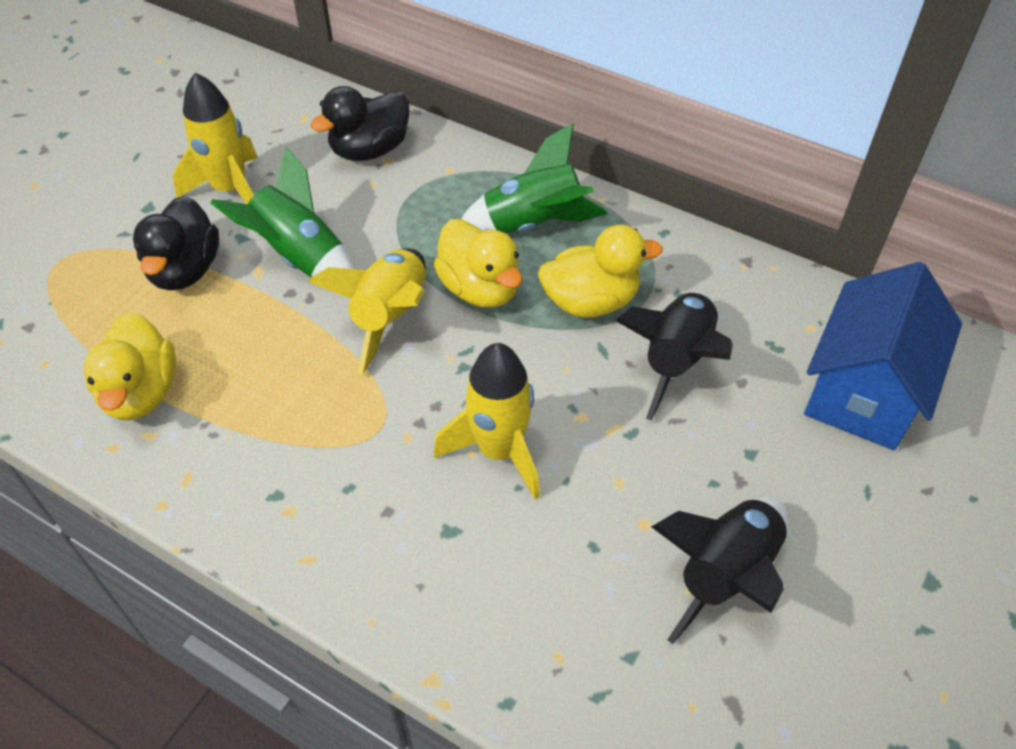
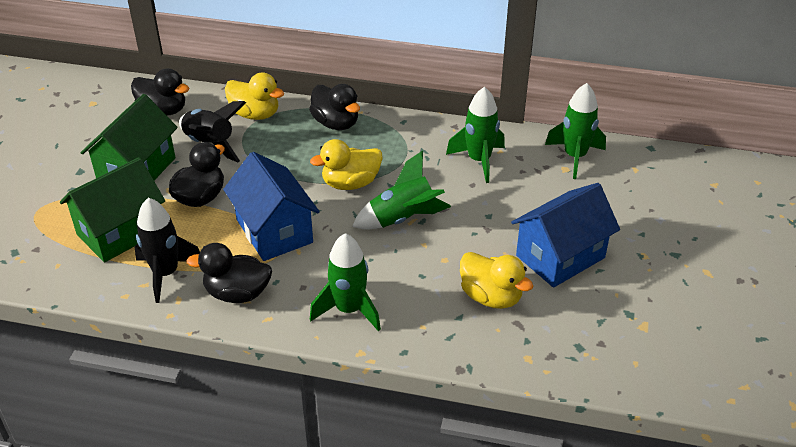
black duck: [133,196,219,290] [310,86,409,161] = 2 -> [131,69,190,116] [169,142,225,207] [186,243,272,303] [309,84,360,130] = 4
blue house: [804,262,962,450] = 1 -> [223,152,320,261] [511,183,620,288] = 2
green house: none = 0 -> [60,157,165,262] [81,94,178,180] = 2
green rocket: [211,147,355,278] [461,123,608,234] = 2 -> [310,233,381,331] [352,150,451,230] [446,87,505,183] [545,83,606,179] = 4
yellow rocket: [173,73,258,204] [308,248,426,375] [434,343,540,499] = 3 -> none = 0

